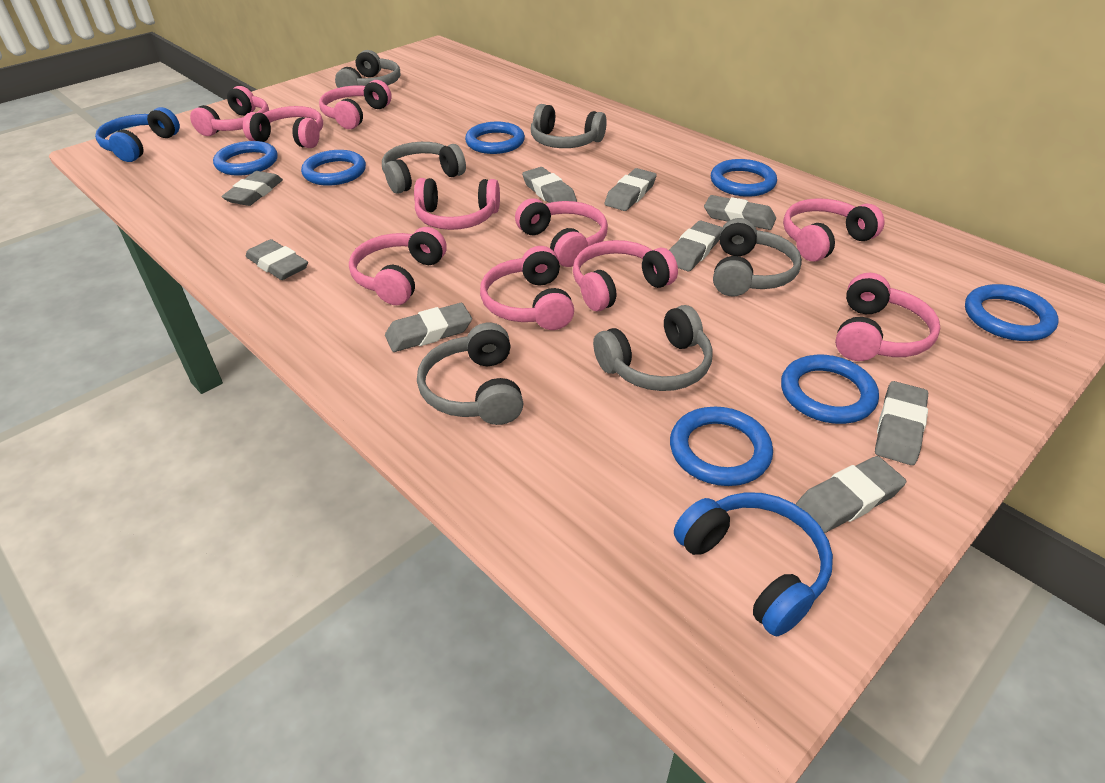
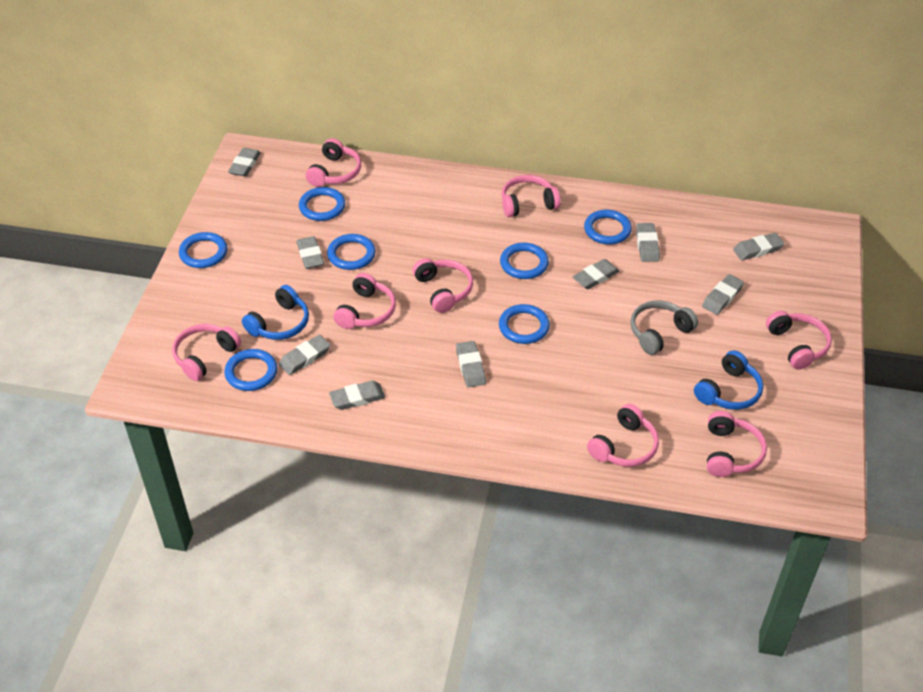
grey headphones: [335,50,400,88] [382,142,466,194] [417,323,523,425] [531,104,607,148] [593,305,713,391] [713,218,802,296] = 6 -> [630,301,698,355] = 1
pink headphones: [190,86,269,136] [243,106,323,148] [319,80,392,129] [349,227,447,305] [414,178,500,230] [480,246,574,330] [515,198,608,267] [573,240,678,311] [783,198,885,262] [835,273,940,361] = 10 -> [172,324,241,381] [306,138,361,187] [334,273,396,329] [413,258,473,313] [501,175,561,217] [587,404,659,467] [707,411,767,477] [766,311,832,370] = 8

